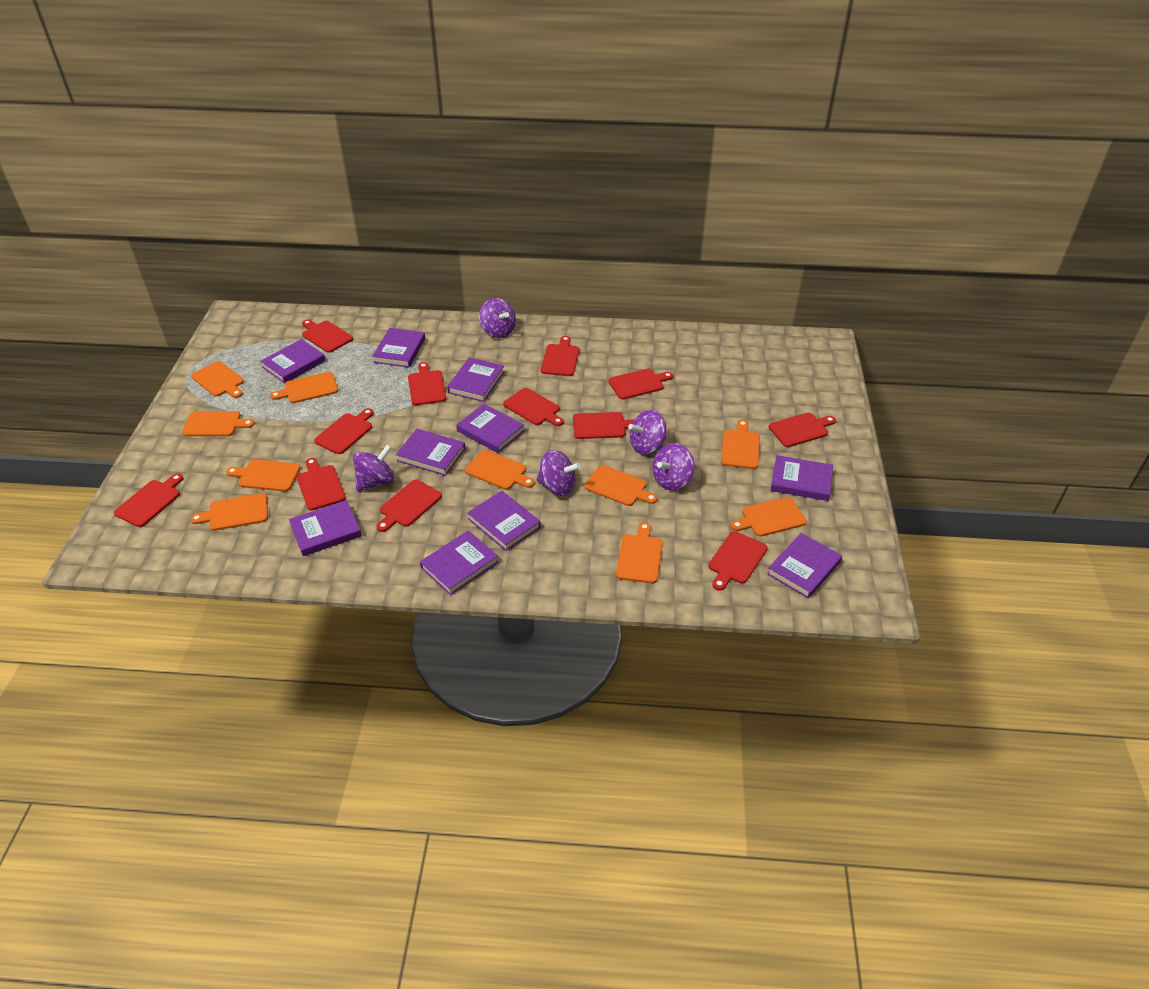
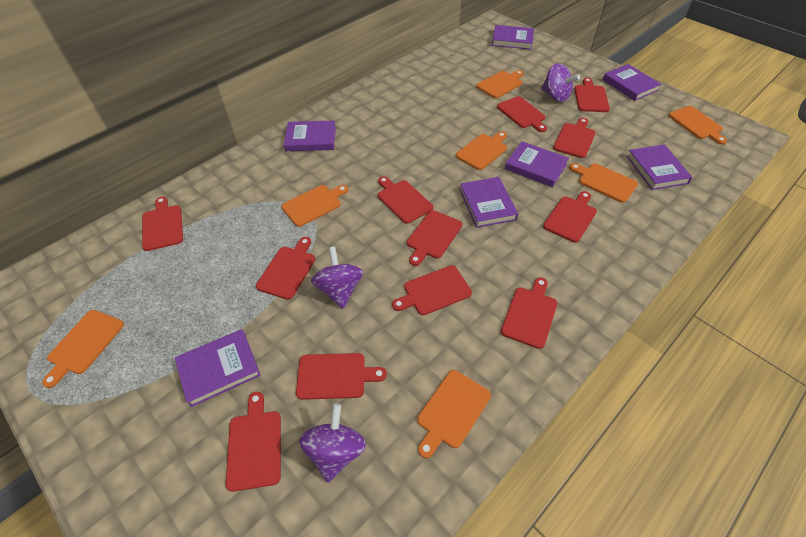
orange cutting board: [182,411,254,436] [190,493,268,531] [191,361,244,398] [226,459,301,491] [270,372,338,403] [465,450,535,490] [585,465,657,506] [616,522,663,583] [721,420,760,469] [731,497,807,537] = 10 -> [42,310,124,388] [281,185,348,227] [417,370,491,458] [456,131,507,170] [476,70,524,98] [569,163,638,203] [668,106,727,144] = 7
purple book: [260,339,326,384] [289,500,362,556] [372,328,425,368] [396,429,465,476] [420,530,499,595] [447,357,504,402] [457,404,525,453] [467,491,541,551] [767,533,842,599] [770,455,833,501] = 10 -> [175,329,261,407] [284,120,336,151] [460,177,518,228] [492,25,534,50] [505,141,569,187] [603,64,661,101] [627,144,693,190] = 7
purple spinning top: [353,444,394,491] [479,298,516,338] [537,450,581,496] [628,410,666,455] [652,443,695,490] = 5 -> [299,404,366,483] [311,247,363,309] [541,63,580,102] = 3

